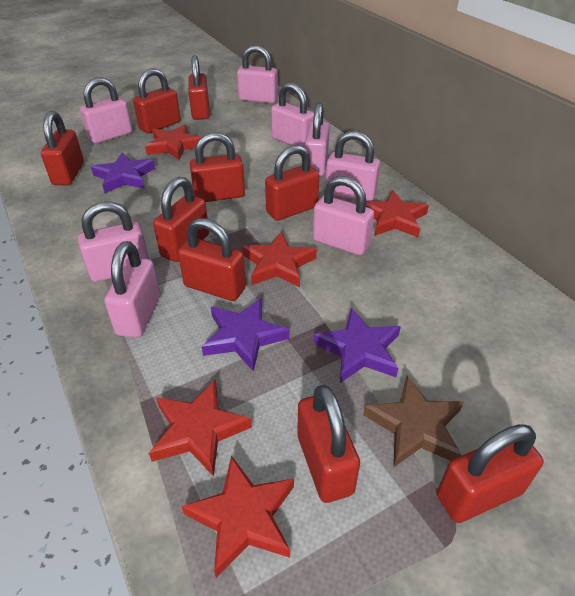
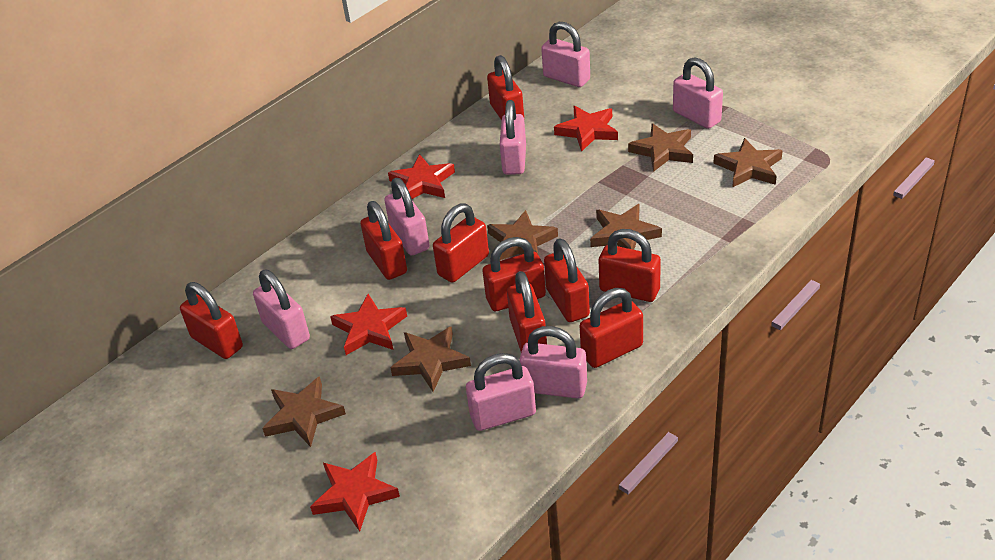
brown star: [363,375,464,468] = 1 -> [262,376,346,447] [390,326,471,392] [487,210,558,260] [590,204,662,250] [628,123,693,172] [713,138,783,188] = 6
pink padlock: [78,201,149,282] [80,77,132,144] [104,241,160,338] [237,45,278,103] [271,82,314,147] [305,103,330,176] [313,176,374,255] [325,131,380,201] = 8 -> [253,270,310,349] [384,178,430,255] [466,353,536,431] [500,100,526,175] [519,326,587,398] [541,22,590,87] [673,57,723,129] = 7
purple star: [91,153,155,193] [201,298,289,372] [314,308,401,383] = 3 -> none = 0
red star: [145,124,201,160] [149,380,252,477] [181,456,294,578] [242,232,317,287] [366,191,429,237] = 5 -> [310,452,400,532] [330,294,407,355] [388,154,455,199] [554,106,618,152] = 4

